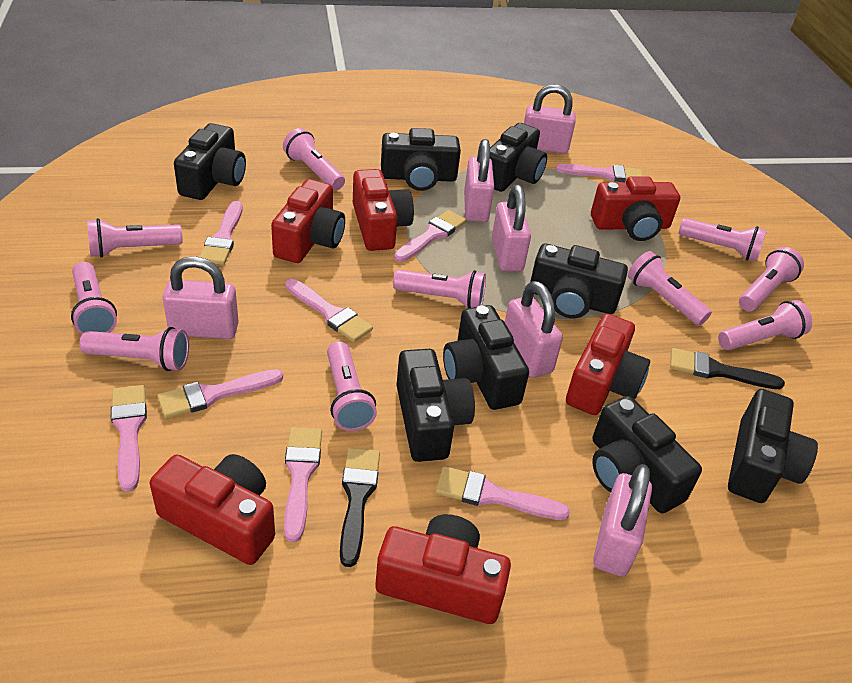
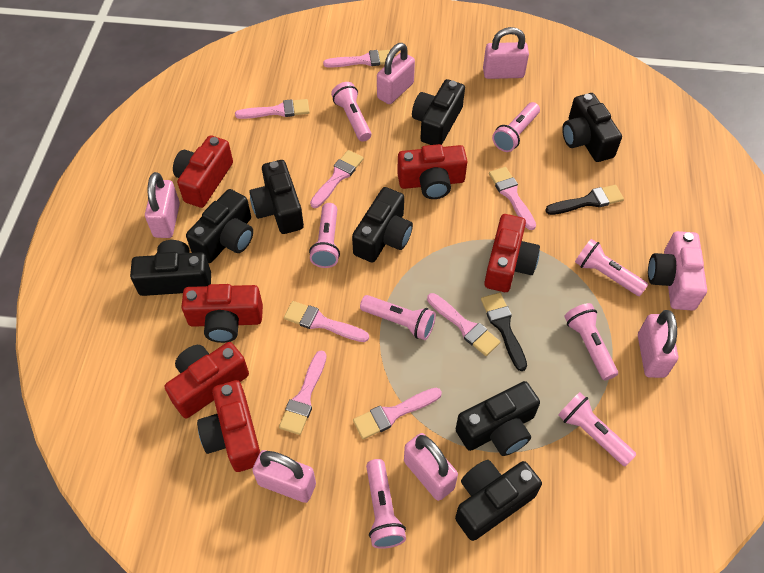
pink camera: none = 0 -> [648,231,707,310] = 1
pink flashlight: [71,262,117,335] [79,327,189,371] [87,218,183,258] [283,128,345,190] [327,341,377,431] [393,270,486,308] [628,251,712,326] [679,218,767,261] [718,300,812,350] [739,247,804,311] = 10 -> [309,203,340,268] [331,82,371,142] [360,295,436,340] [366,459,406,549] [492,102,540,152] [558,392,636,466] [564,303,618,381] [575,239,648,296] = 8

